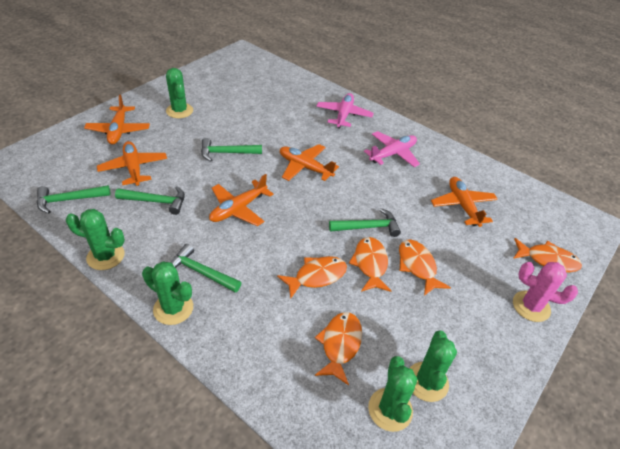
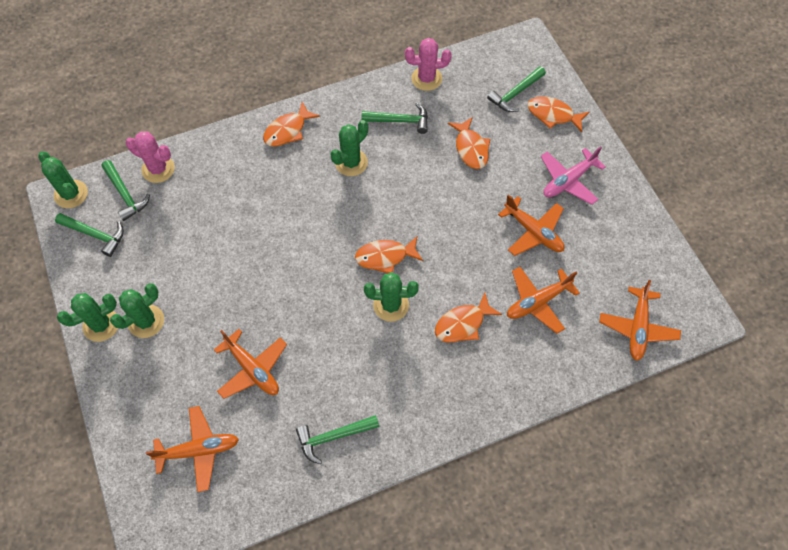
pink cactus: [513,262,578,322] = 1 -> [126,131,175,183] [405,38,452,91] = 2
pink plane: [316,93,374,128] [364,131,420,167] = 2 -> [541,146,606,205] = 1

